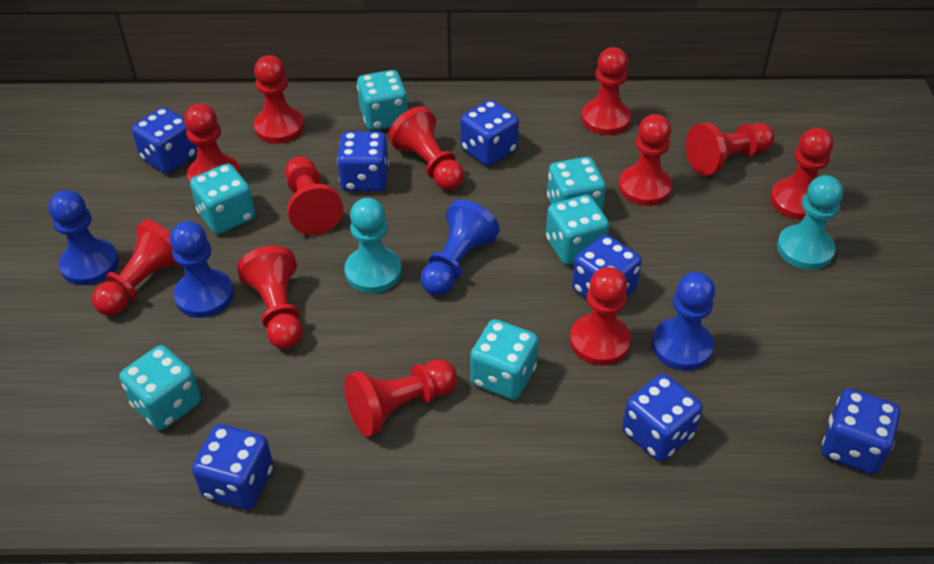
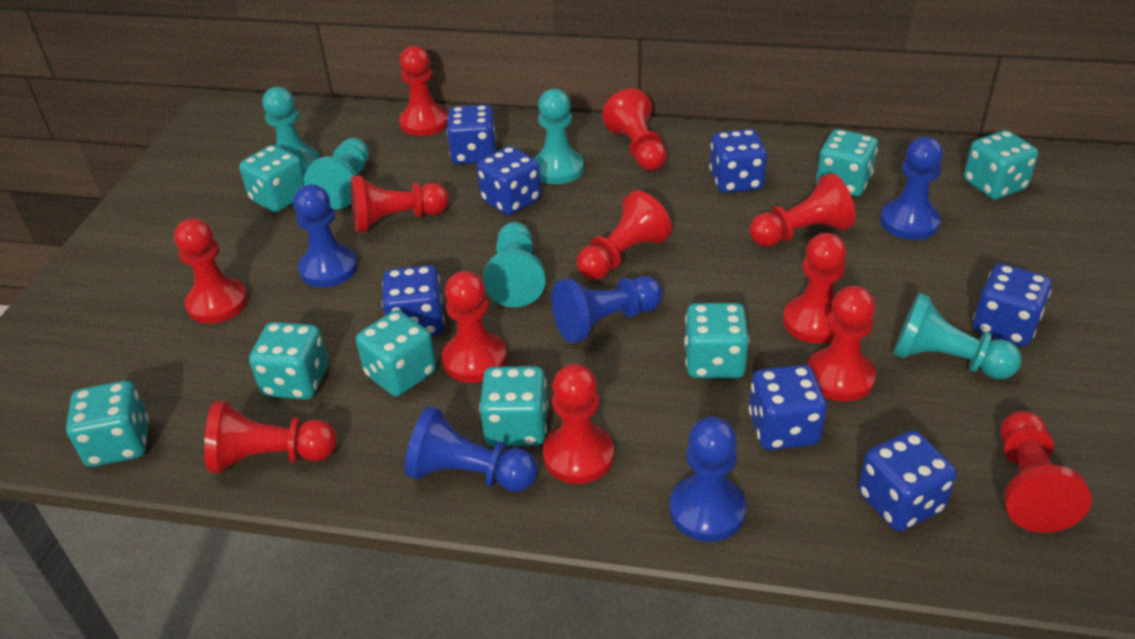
blue pawn: [49,190,119,285] [170,221,234,318] [420,200,500,296] [652,272,715,371] = 4 -> [293,185,358,287] [405,406,538,492] [552,276,662,343] [670,417,746,542] [880,137,943,240] = 5
turquoise dice: [119,345,201,430] [190,164,255,234] [357,70,408,131] [470,319,539,400] [546,195,609,265] [547,157,606,211] = 6 -> [66,381,149,467] [239,145,305,212] [249,322,328,400] [356,310,436,397] [479,366,548,446] [684,303,749,378] [816,129,878,197] [964,130,1038,200] = 8
turquoise pawn: [344,198,402,293] [777,175,843,270] = 2 -> [262,87,320,174] [304,138,369,210] [483,222,545,307] [534,89,584,184] [893,293,1022,379] = 5

